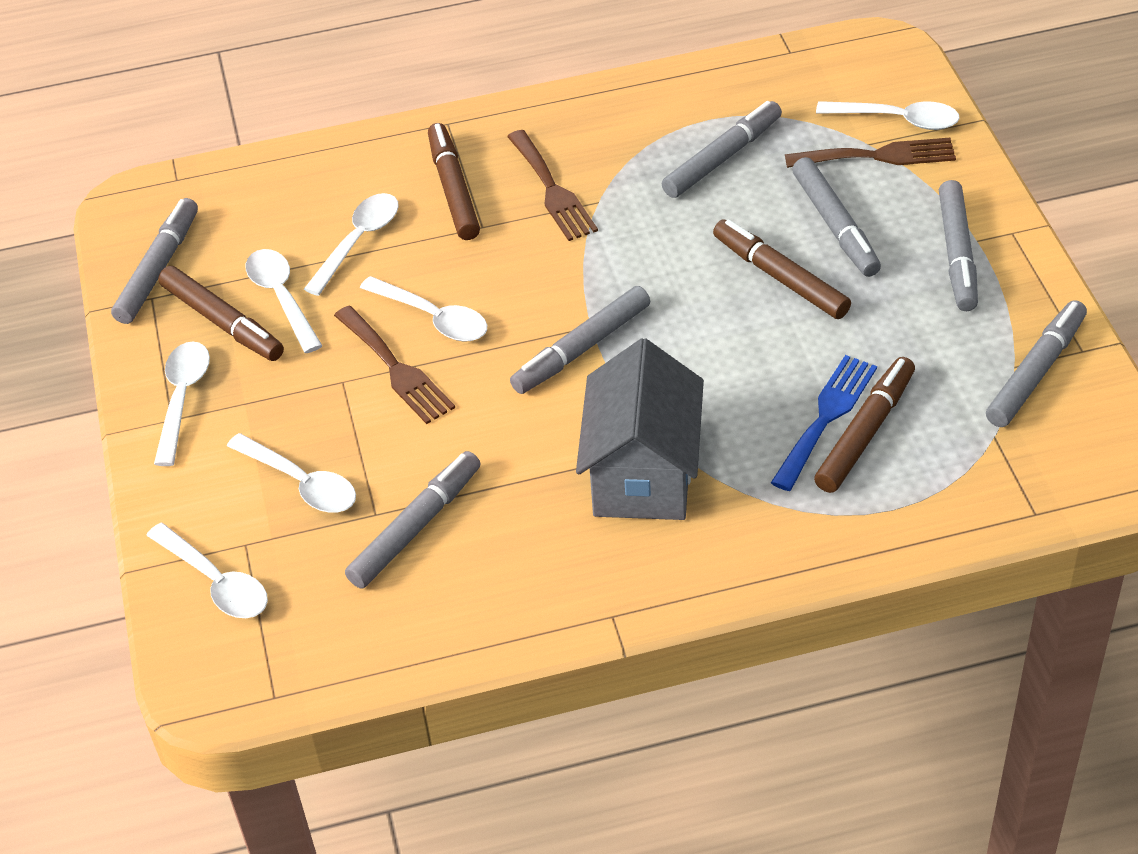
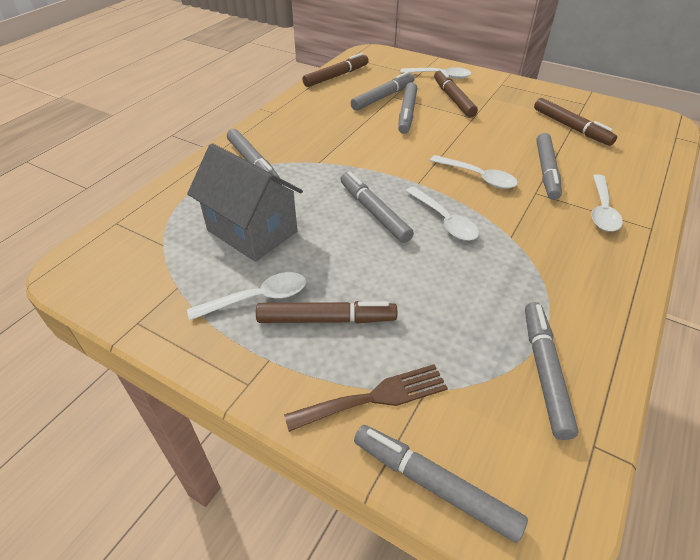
blue fork: [771,355,877,491] = 1 -> none = 0
brown fork: [334,306,455,424] [507,130,598,241] [785,138,956,168] = 3 -> [284,364,448,432] = 1
white spoon: [146,523,268,618] [154,341,210,466] [227,433,356,513] [246,249,322,353] [304,193,399,296] [360,276,487,342] [816,101,960,130] = 7 -> [187,272,306,320] [400,67,472,79] [406,186,479,241] [430,155,518,189] [591,174,623,232] = 5

